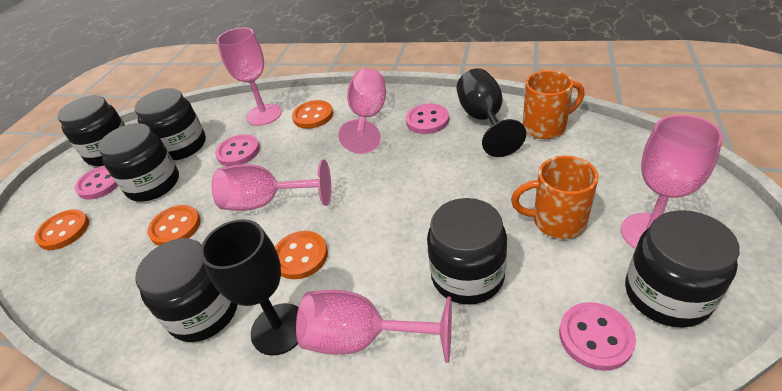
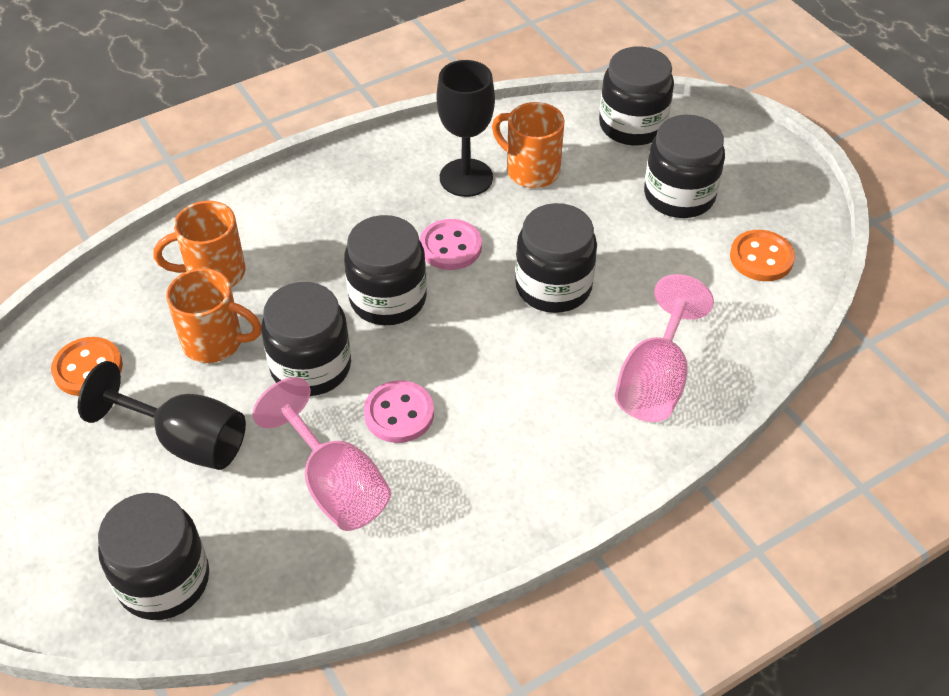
orange button: [34,209,89,250] [147,205,201,246] [275,231,328,279] [292,100,333,129] = 4 -> [51,337,123,396] [730,230,795,281] = 2
orange mug: [511,156,599,239] [523,70,584,139] = 2 -> [154,201,245,287] [166,268,261,363] [492,102,564,188] = 3
pink button: [75,166,118,200] [215,134,260,166] [406,104,449,134] [559,302,636,371] = 4 -> [364,380,434,443] [420,219,482,270] = 2
pink goblet: [212,159,331,211] [217,27,282,126] [296,290,452,363] [338,68,386,154] [621,114,723,249] = 5 -> [253,377,391,531] [615,274,714,422] = 2

